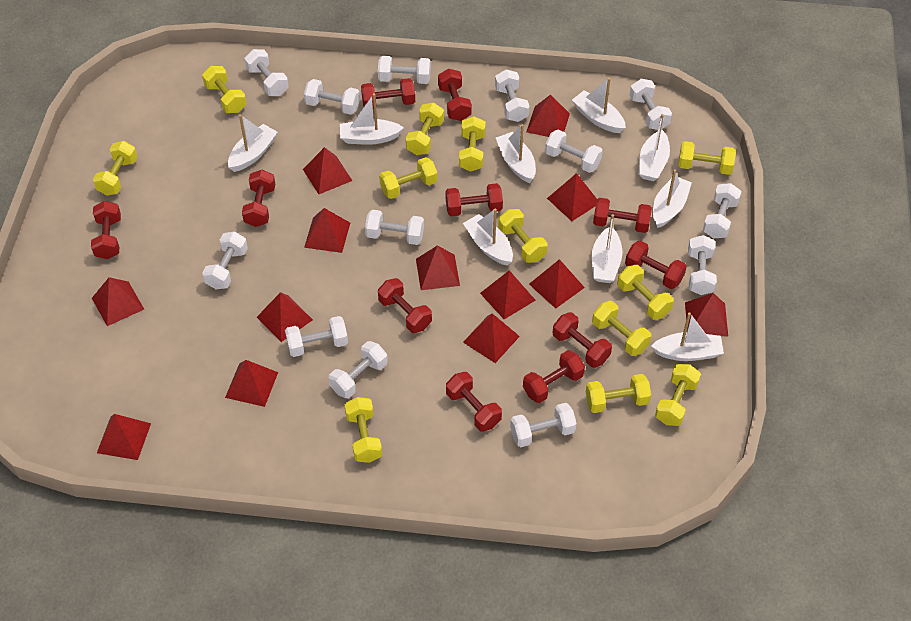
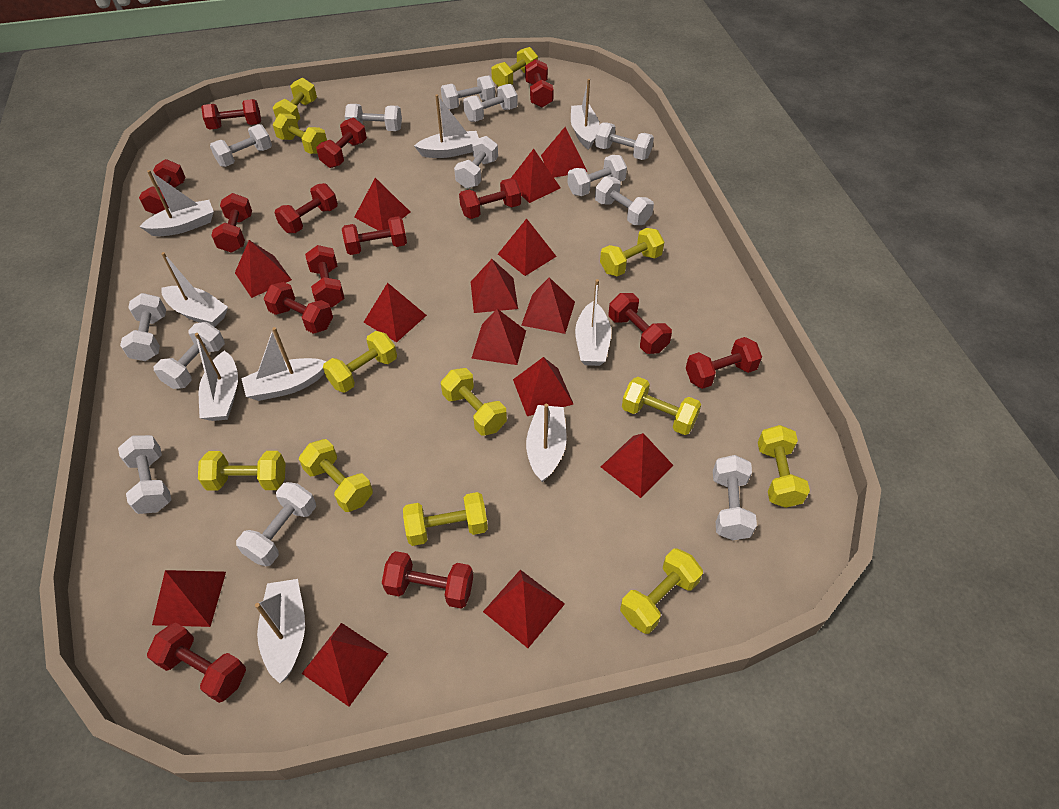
red dumbbell: [91,201,121,259] [242,170,275,227] [361,78,415,109] [378,278,432,333] [438,69,472,121] [445,183,503,216] [446,372,502,432] [523,350,585,403] [552,312,612,368] [593,198,652,233] [625,241,687,289] = 11 -> [139,159,186,214] [147,622,246,703] [201,99,261,130] [211,193,252,253] [264,282,333,334] [275,183,338,233] [305,245,345,307] [316,118,367,168] [342,216,407,255] [382,551,473,609] [459,178,521,219] [525,59,554,107] [608,293,672,354] [686,337,762,389] = 14
red pyramid: [92,277,144,326] [97,414,151,460] [225,360,278,407] [257,292,313,342] [303,147,352,194] [304,208,350,253] [416,245,460,290] [463,313,520,363] [480,270,536,319] [526,94,570,137] [529,259,585,309] [547,173,597,221] [685,293,728,336] = 13 -> [152,570,226,627] [235,240,292,298] [301,623,388,707] [354,178,410,231] [363,283,427,342] [471,259,518,313] [471,309,526,365] [483,570,565,648] [498,218,557,276] [510,149,560,203] [513,357,573,416] [521,277,575,334] [541,127,587,177] [601,433,673,498] = 14

